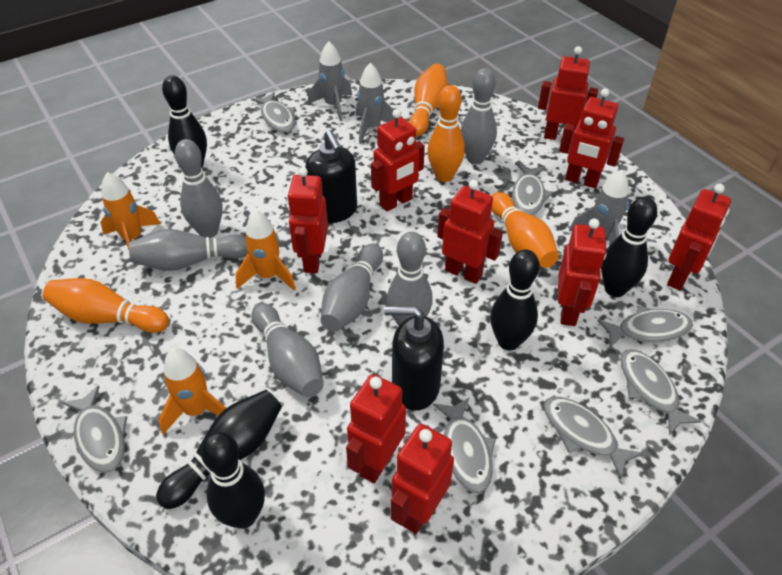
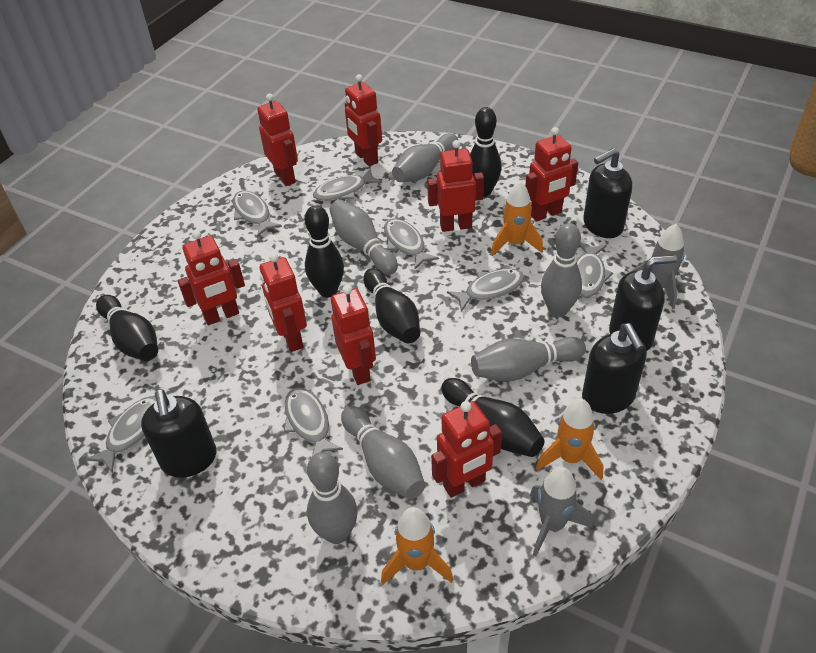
black soap dispenser: [305,130,357,223] [384,306,444,411] = 2 -> [141,389,217,478] [582,323,647,414] [583,148,632,238] [609,255,677,351] = 4
grey rocket: [308,41,352,121] [356,62,395,144] [569,170,629,245] = 3 -> [530,467,592,557] [632,224,685,309] = 2
orange bowling pin: [43,278,169,333] [409,64,448,136] [427,85,465,182] [492,192,559,268] = 4 -> none = 0
red robot: [287,167,328,273] [346,374,406,483] [371,109,425,211] [391,424,454,534] [437,180,503,284] [538,46,598,140] [558,218,607,326] [559,88,624,188] [667,184,731,291] = 9 -> [178,230,245,325] [257,94,298,186] [260,253,307,352] [331,285,376,385] [345,74,382,166] [427,140,484,232] [431,401,502,498] [525,127,578,222] = 8

